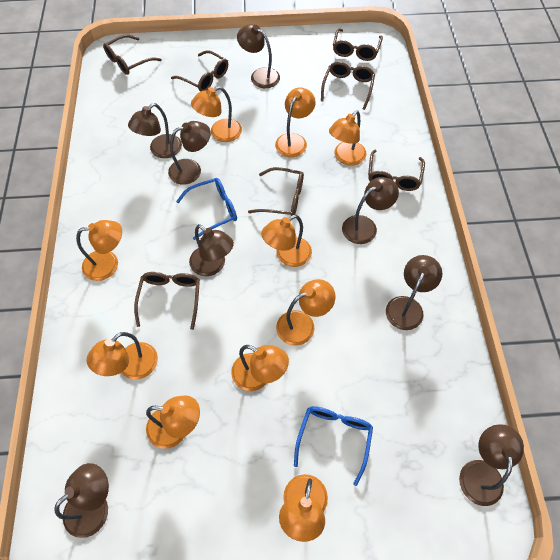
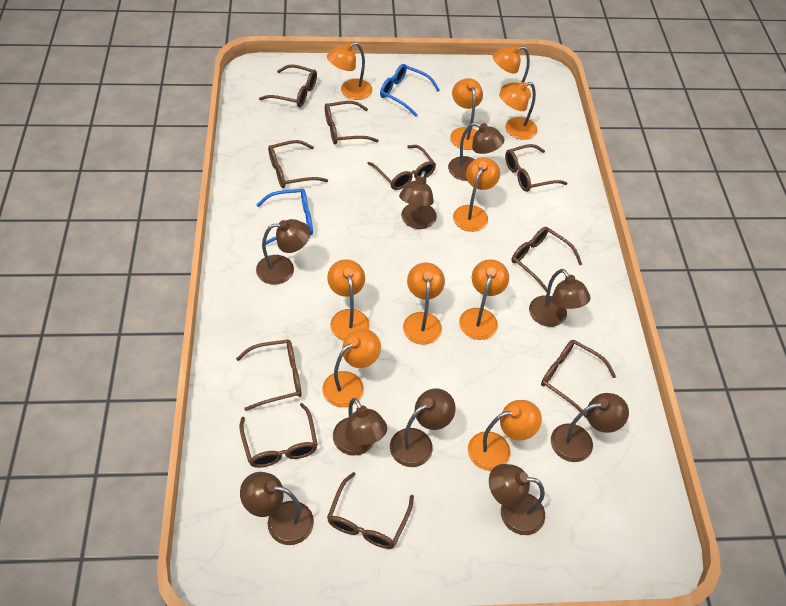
brown glasses: [103,35,162,75] [134,272,200,330] [171,50,228,91] [248,167,304,216] [321,61,375,110] [333,28,383,61] [368,150,425,191] = 7 -> [236,340,302,411] [239,403,318,468] [259,64,317,107] [268,140,328,188] [325,101,379,144] [327,472,414,549] [367,145,436,190] [505,144,567,192] [511,227,582,293] [541,340,616,418] = 10
brown lamp: [54,463,109,538] [128,103,182,158] [168,121,211,185] [189,224,234,276] [237,24,280,88] [342,177,399,244] [386,255,442,330] [459,424,524,506] = 8 -> [240,472,314,545] [256,219,310,285] [333,398,387,456] [390,388,456,467] [399,171,437,229] [448,122,504,181] [489,464,545,535] [529,269,590,327] [551,393,629,462] = 9

